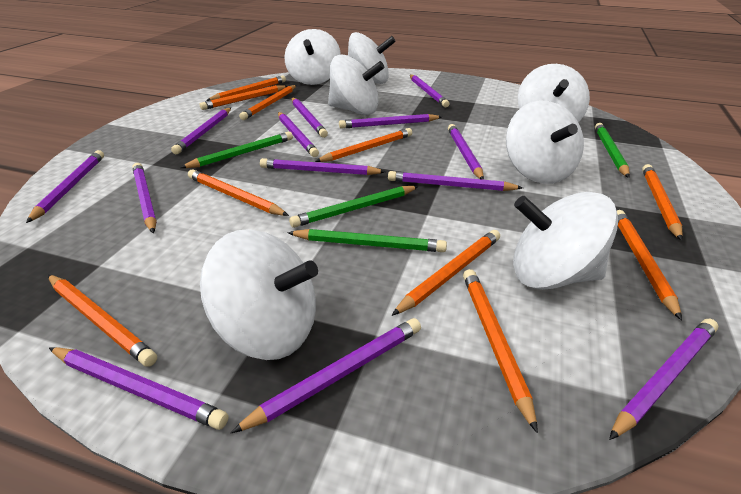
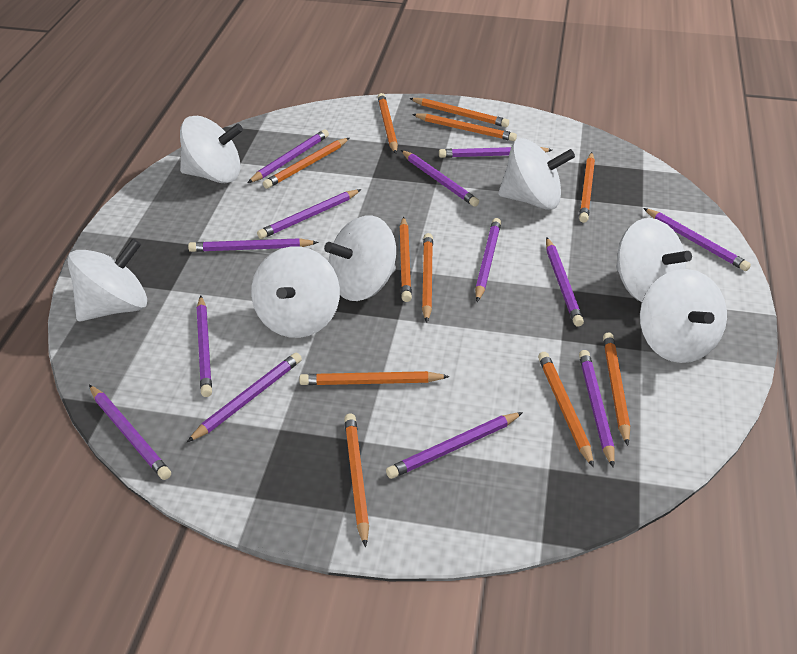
green pencil: [180,131,293,168] [287,229,447,252] [289,186,419,228] [595,123,630,178] = 4 -> none = 0
orange pencil: [48,275,157,367] [188,169,289,216] [200,85,287,110] [206,76,286,101] [239,85,297,120] [315,128,412,162] [391,230,500,316] [463,269,538,433] [617,210,682,320] [642,164,683,241] = 10 -> [263,138,349,189] [299,371,450,385] [344,413,369,547] [378,93,398,154] [399,217,412,302] [409,98,509,127] [412,114,517,141] [422,233,433,323] [538,352,594,467] [579,152,595,223] [603,332,630,446] = 11

